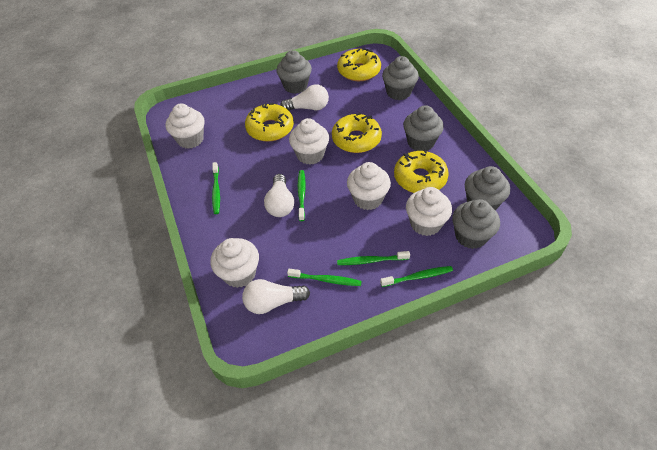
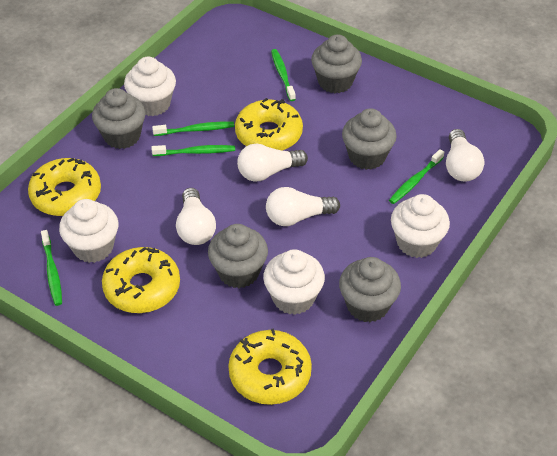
white cupcake: [165,104,205,149] [210,238,259,288] [289,118,329,165] [347,162,391,210] [406,187,452,236] = 5 -> [59,199,118,263] [124,57,176,116] [263,249,325,315] [391,194,450,258] = 4
white light bulb: [242,279,310,314] [264,174,294,217] [280,84,329,110] = 3 -> [176,188,216,245] [237,143,308,182] [266,187,340,226] [446,129,484,182] = 4

